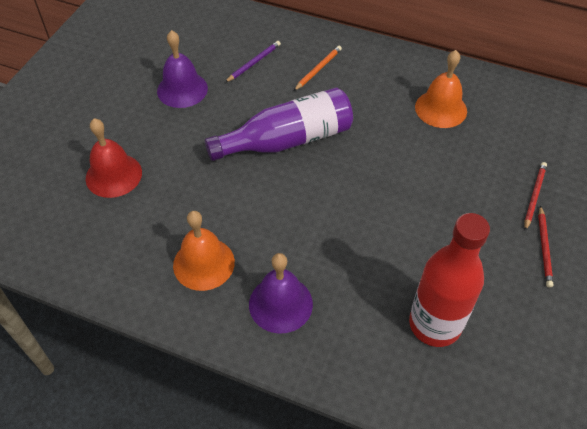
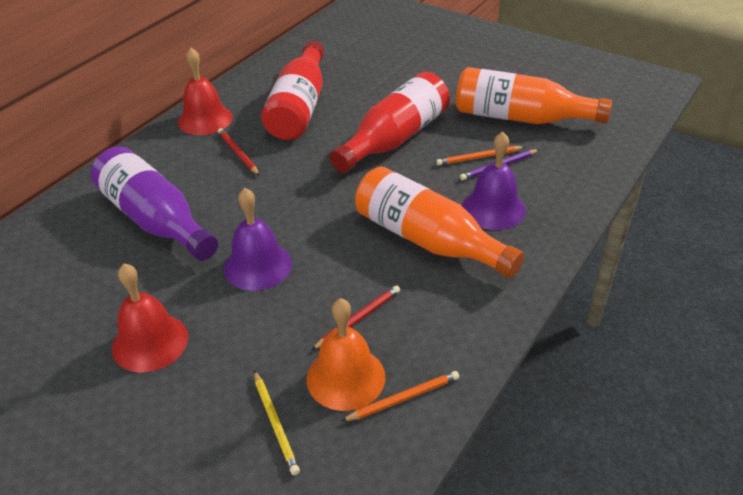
orange bell: [173,211,235,291] [415,50,467,128] = 2 -> [306,298,385,411] = 1
orange bottle: none = 0 -> [355,166,524,278] [456,67,612,124] = 2
orange pencil: [294,46,342,91] = 1 -> [342,371,459,421] [436,146,525,166] = 2
red bell: [86,118,142,198] = 1 -> [112,263,188,373] [178,48,233,135] = 2
red bottle: [409,213,490,347] = 1 -> [261,41,324,140] [330,72,450,173] = 2
yellow pencil: none = 0 -> [254,370,300,475] = 1

